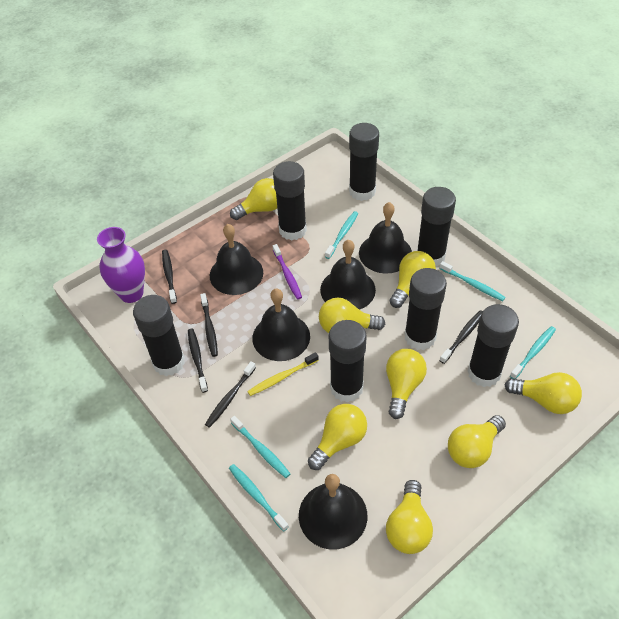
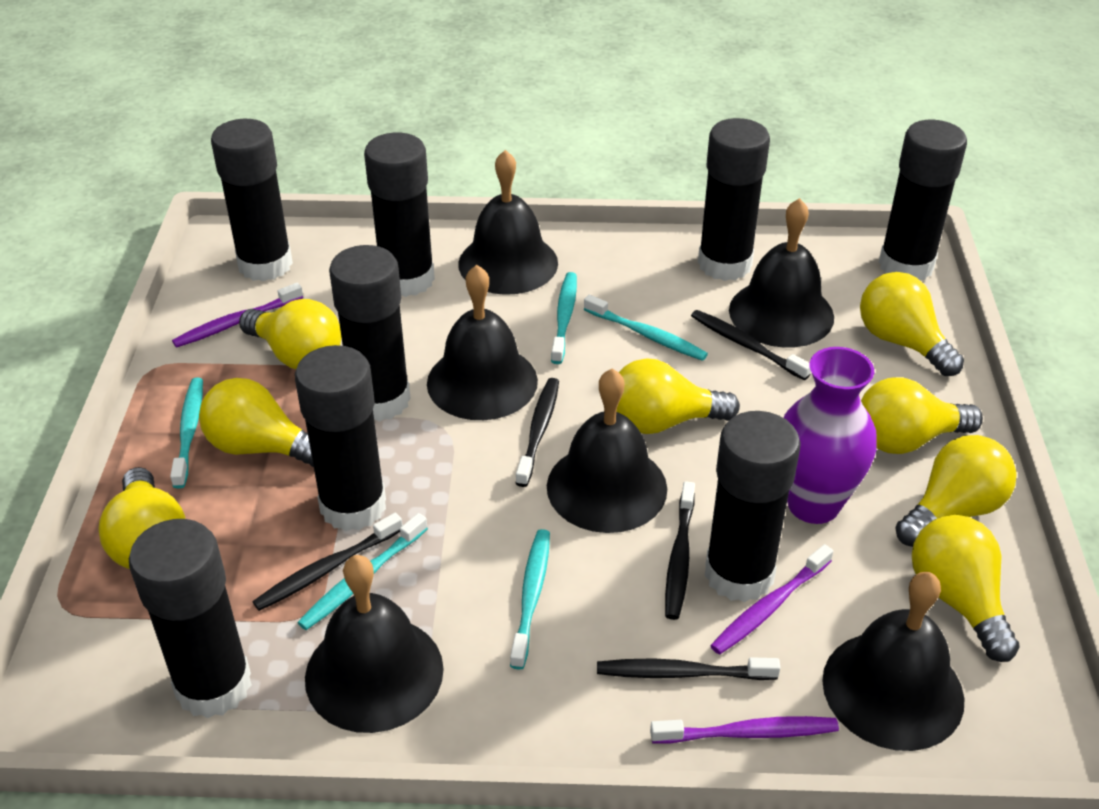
black bell: [210,224,263,295] [252,288,310,361] [299,474,367,550] [320,240,376,310] [359,202,412,274] = 5 -> [305,555,444,733] [427,265,538,420] [458,150,558,295] [547,368,667,533] [729,198,834,348] [822,572,964,751] = 6
black glue stick: [133,295,185,376] [273,161,307,241] [329,320,367,403] [349,123,379,201] [404,268,447,350] [417,187,456,267] [467,304,519,387] = 7 -> [129,519,252,718] [211,119,293,281] [295,345,386,531] [329,245,411,422] [364,132,435,297] [698,118,770,281] [705,411,801,602] [879,120,967,280] = 8
purple toothbrush: [273,244,302,300] = 1 -> [172,283,303,348] [650,716,839,744] [710,544,833,655] = 3
yellow toothbrush: [247,352,319,396] = 1 -> none = 0

